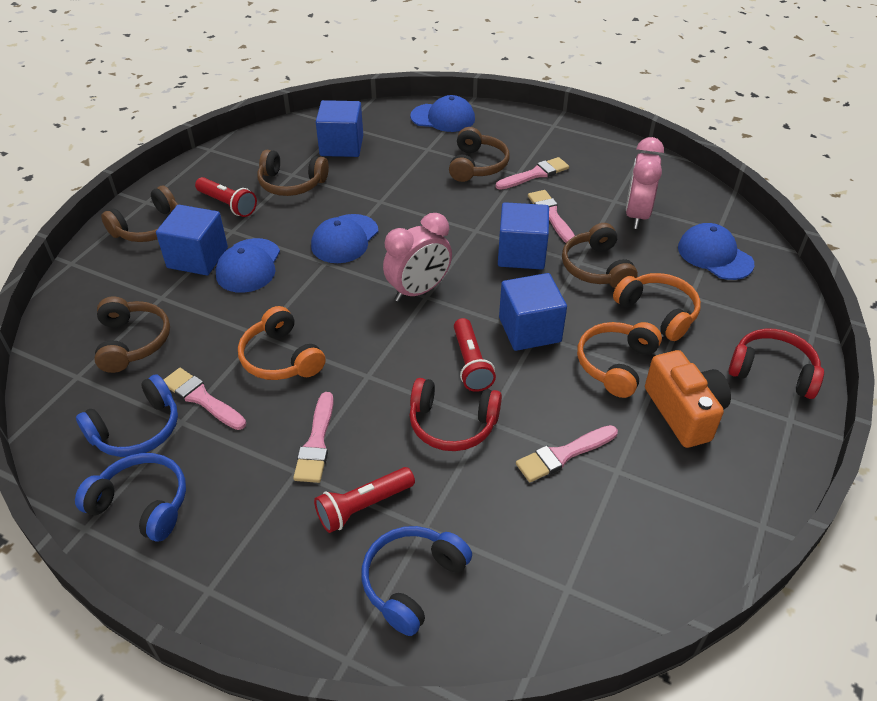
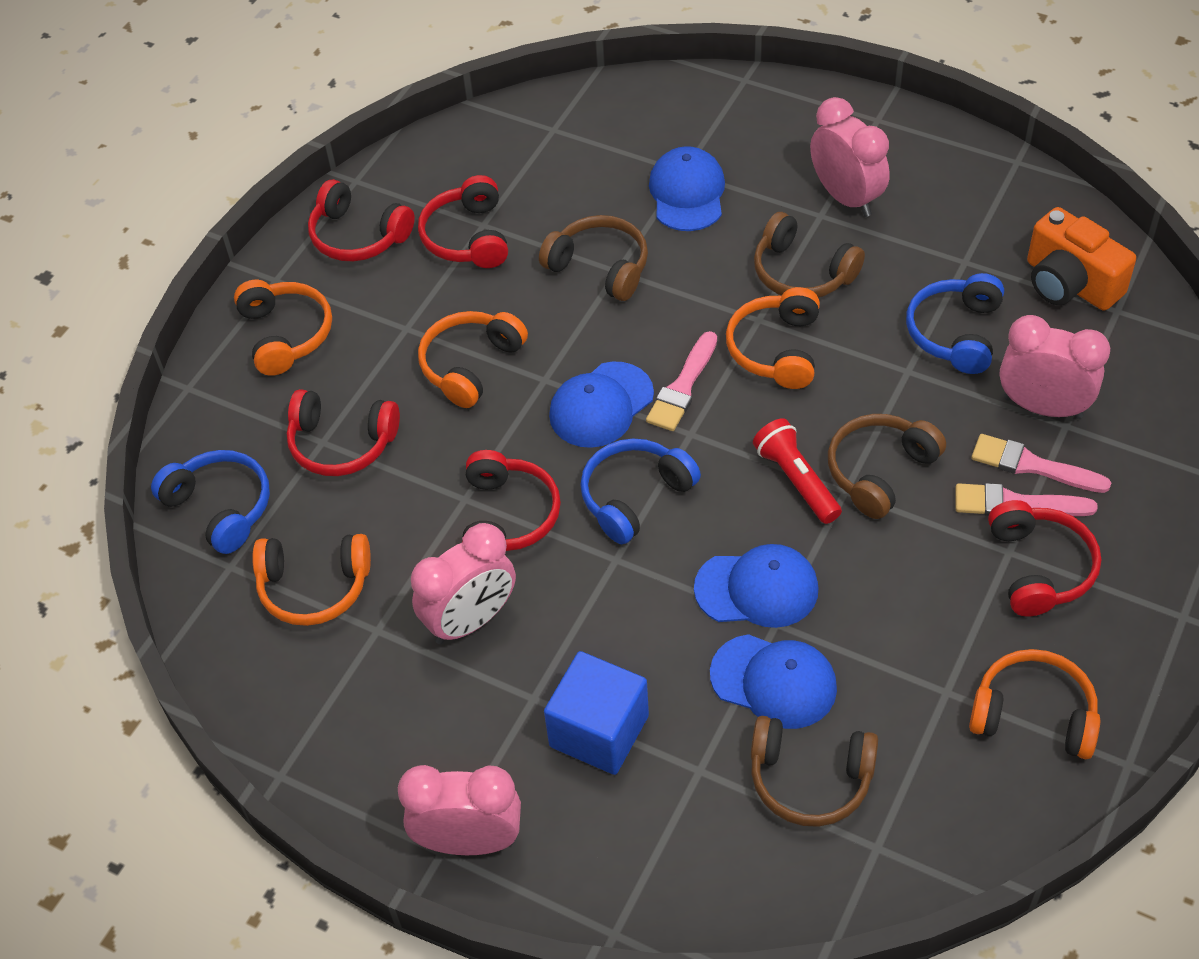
blue cube: [156,205,228,275] [316,100,363,157] [498,202,549,269] [499,273,567,351] = 4 -> [544,651,649,775] = 1
brown headphones: [95,296,170,373] [101,186,178,242] [257,150,329,196] [449,127,510,182] [562,223,638,288] = 5 -> [539,215,648,301] [751,716,878,827] [754,212,865,298] [828,414,946,519] = 4
orange headphones: [238,306,325,380] [577,322,662,398] [613,273,701,341] = 3 -> [234,280,332,376] [252,534,371,626] [418,311,528,408] [726,287,820,389] [969,649,1100,759] = 5
pink brush: [163,368,246,430] [293,392,334,483] [496,157,569,190] [516,425,618,482] [528,190,575,243] = 5 -> [646,331,717,431] [956,483,1098,516] [971,434,1111,493] = 3
pink clock: [383,213,452,302] [626,137,664,229] = 2 -> [398,765,521,855] [411,523,516,644] [810,97,890,217] [999,315,1110,419] = 4
red flashlight: [195,177,257,217] [314,467,415,533] [454,318,496,392] = 3 -> [753,418,842,524] = 1
red headphones: [409,378,502,451] [728,329,824,399] = 2 -> [287,389,400,476] [308,179,415,261] [418,175,508,268] [462,450,561,551] [988,500,1101,617] = 5

